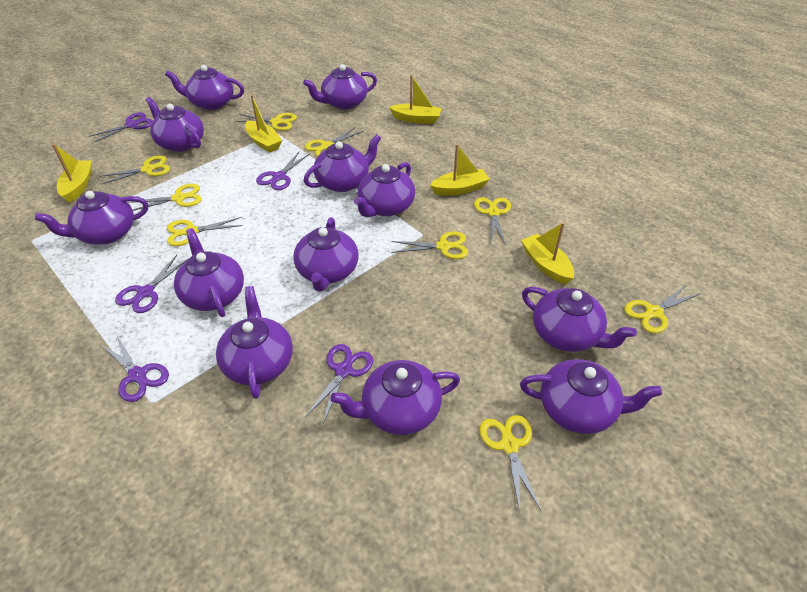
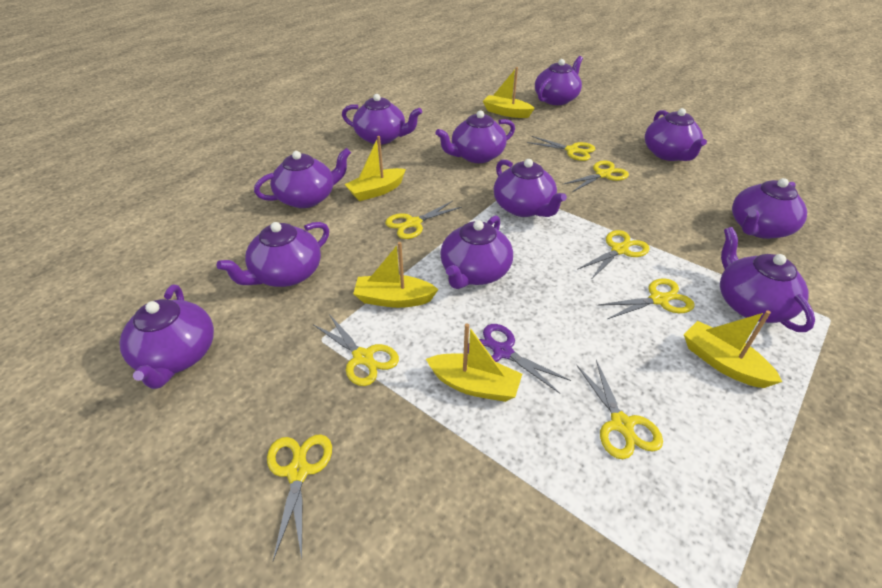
purple scissors: [89,113,153,142] [100,334,169,402] [115,255,188,313] [256,152,310,190] [305,344,373,423] = 5 -> [468,324,571,394] = 1
purple teapot: [35,191,148,245] [146,97,204,152] [165,65,244,110] [174,228,244,317] [216,286,293,399] [293,217,358,291] [303,64,377,110] [304,135,381,192] [331,360,460,435] [354,162,415,217] [520,359,662,434] [522,287,637,352] = 12 -> [120,285,214,389] [216,222,329,287] [254,148,351,208] [342,94,422,145] [435,110,515,163] [440,215,513,289] [494,159,567,217] [535,56,583,105] [645,108,707,161] [720,227,815,332] [732,178,807,239] = 11
yellow scissors: [99,156,170,185] [128,184,202,211] [167,217,243,246] [235,113,297,131] [305,127,364,157] [391,231,468,259] [474,197,511,245] [479,415,541,512] [624,284,699,334] = 9 -> [267,434,332,561] [313,314,399,386] [385,201,462,239] [527,136,595,161] [562,160,629,192] [576,360,663,459] [577,230,650,278] [597,279,695,319] = 8

